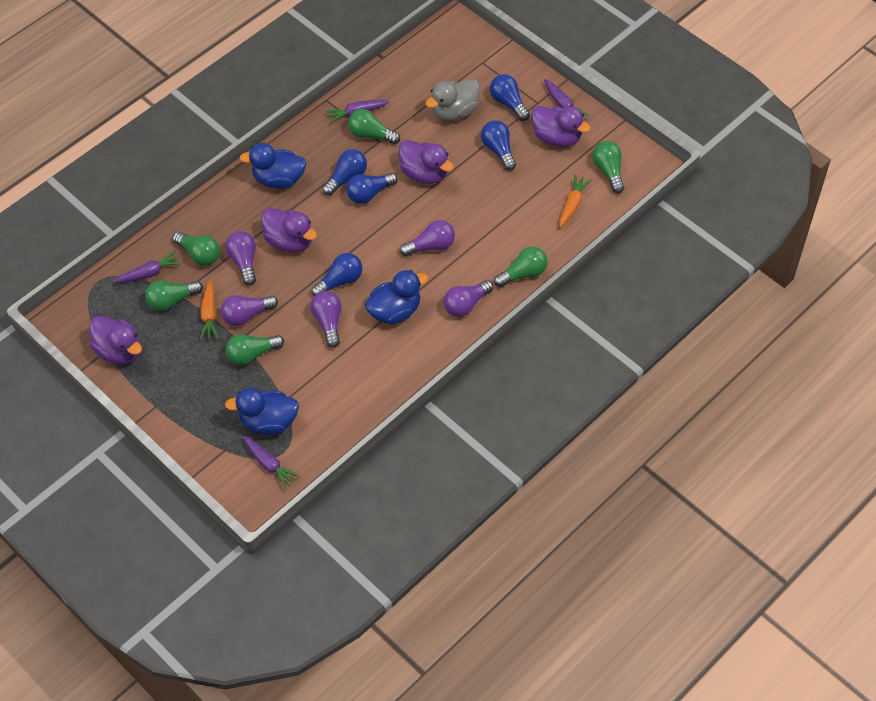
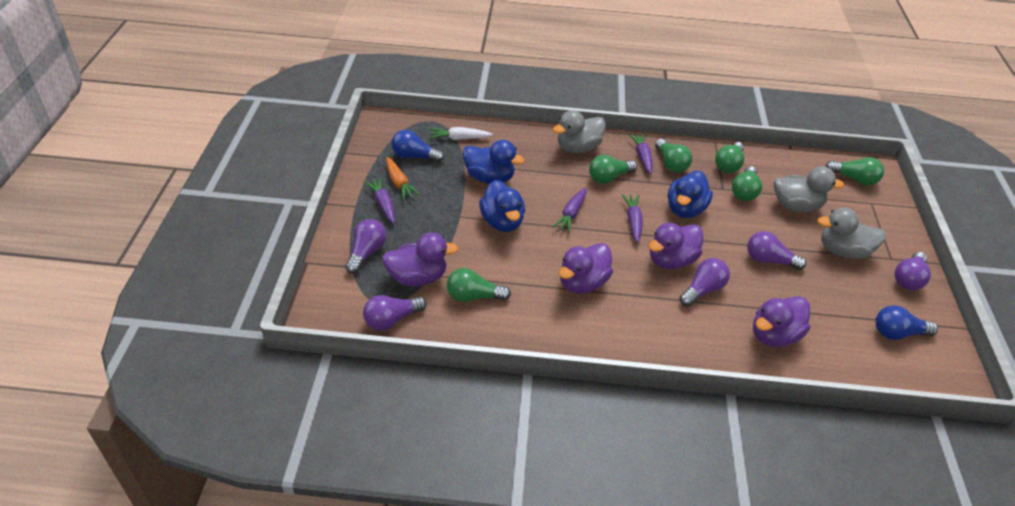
blue light bulb: [312,253,362,296] [322,149,367,196] [346,173,398,204] [481,120,516,171] [490,74,530,121] = 5 -> [391,130,444,163] [875,305,938,340] = 2
grey duck: [425,78,480,121] = 1 -> [553,110,606,153] [774,166,844,212] [817,208,886,259] = 3
orange carrot: [200,280,219,340] [559,174,591,228] = 2 -> [386,157,420,200] = 1
white carrot: none = 0 -> [429,127,493,140] = 1

